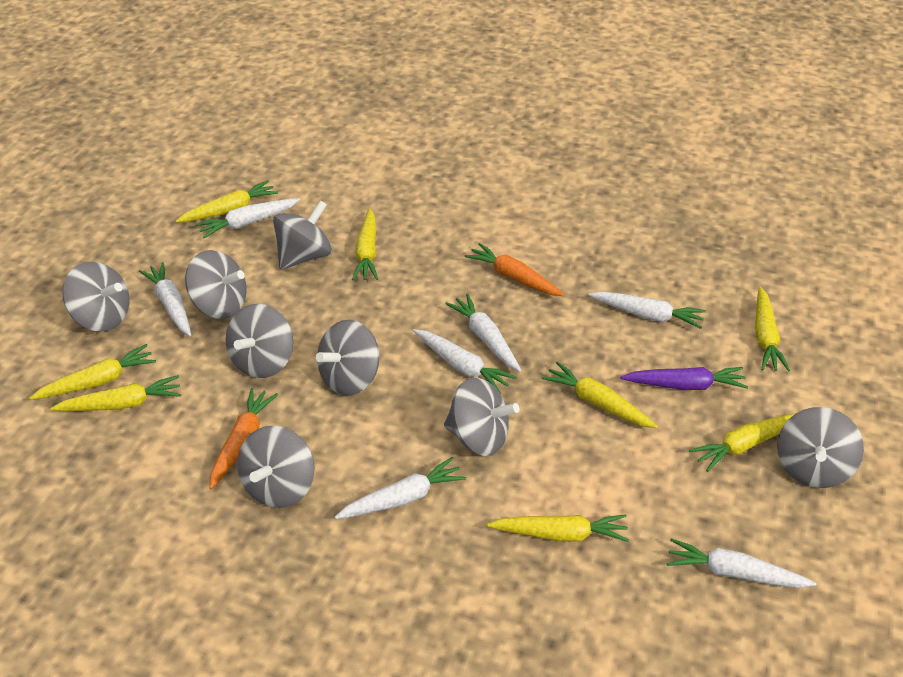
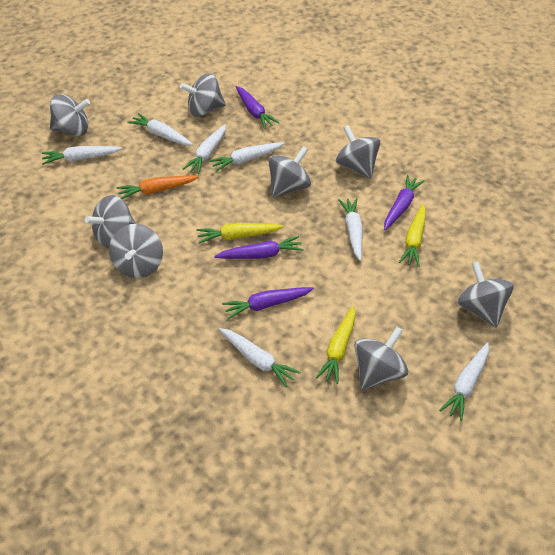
orange carrot: [209,388,278,489] [465,243,565,296] = 2 -> [117,175,199,199] = 1
purple carrot: [621,367,748,390] = 1 -> [214,236,303,259] [222,287,314,320] [235,86,280,129] [384,175,425,230] = 4
yellow carrot: [29,344,156,400] [50,375,181,411] [176,180,278,223] [352,208,378,280] [486,514,629,542] [542,362,658,428] [689,413,796,472] [755,287,790,372] = 8 -> [197,223,284,244] [316,306,356,384] [399,204,426,267] = 3

